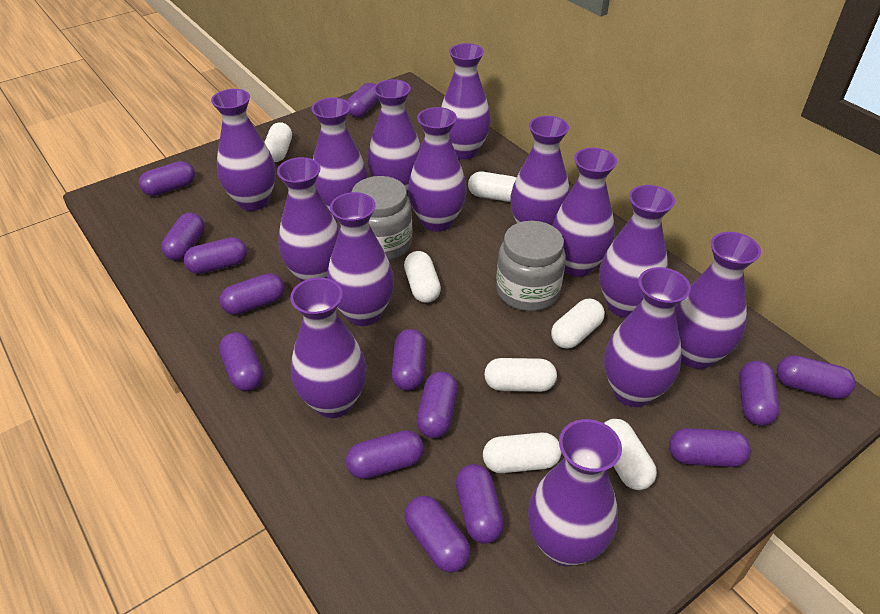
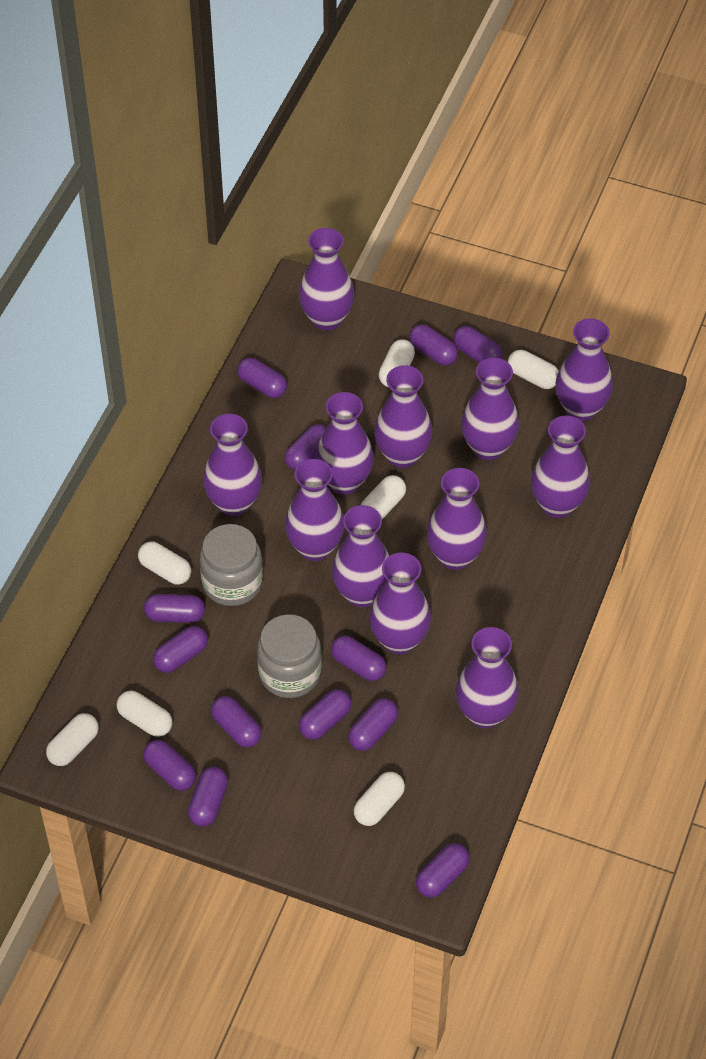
purple capsule: [139,161,195,196] [161,213,205,261] [184,237,247,274] [219,332,263,391] [220,273,285,315] [346,430,424,479] [347,83,379,118] [392,329,426,391] [405,496,471,572] [417,371,458,438] [456,464,504,544] [669,428,751,467] [739,361,780,426] [776,355,856,399] = 14 -> [143,740,196,791] [144,594,205,623] [153,626,208,673] [188,767,228,827] [211,696,262,748] [237,358,287,398] [285,424,326,470] [299,689,352,740] [331,636,387,681] [348,698,398,751] [409,324,458,366] [416,843,470,898] [453,326,503,363] = 13
purple vase: [211,89,276,211] [277,157,340,282] [290,277,367,418] [312,98,368,221] [327,192,394,326] [368,79,421,197] [408,107,467,232] [441,43,491,159] [510,116,570,225] [528,419,622,566] [552,148,617,277] [599,185,675,318] [604,267,691,407] [675,232,761,369] = 14 -> [203,414,262,516] [285,459,344,561] [299,228,354,331] [315,392,374,495] [332,505,389,607] [369,553,431,654] [374,365,432,468] [427,468,487,570] [456,627,519,728] [461,358,519,460] [531,416,590,518] [556,318,613,421] = 12

